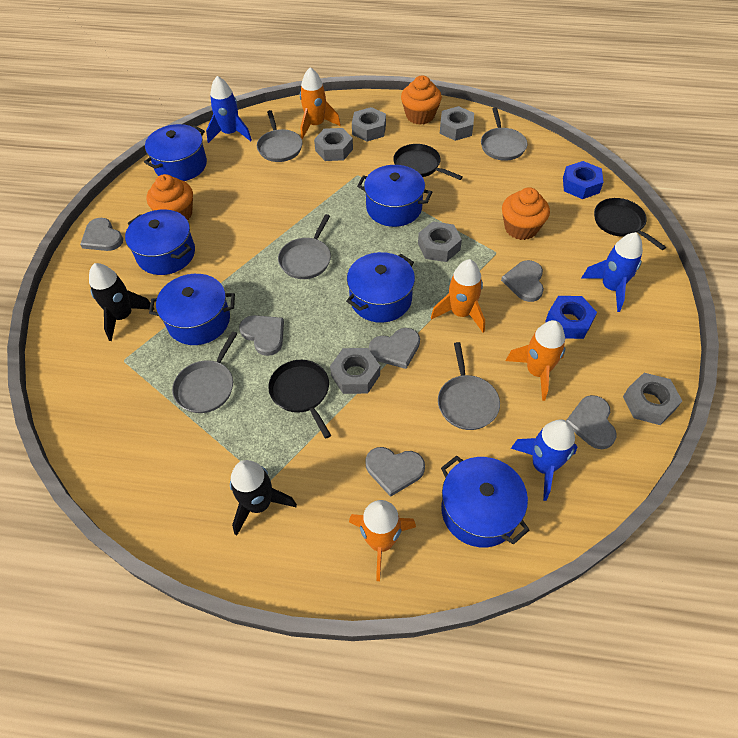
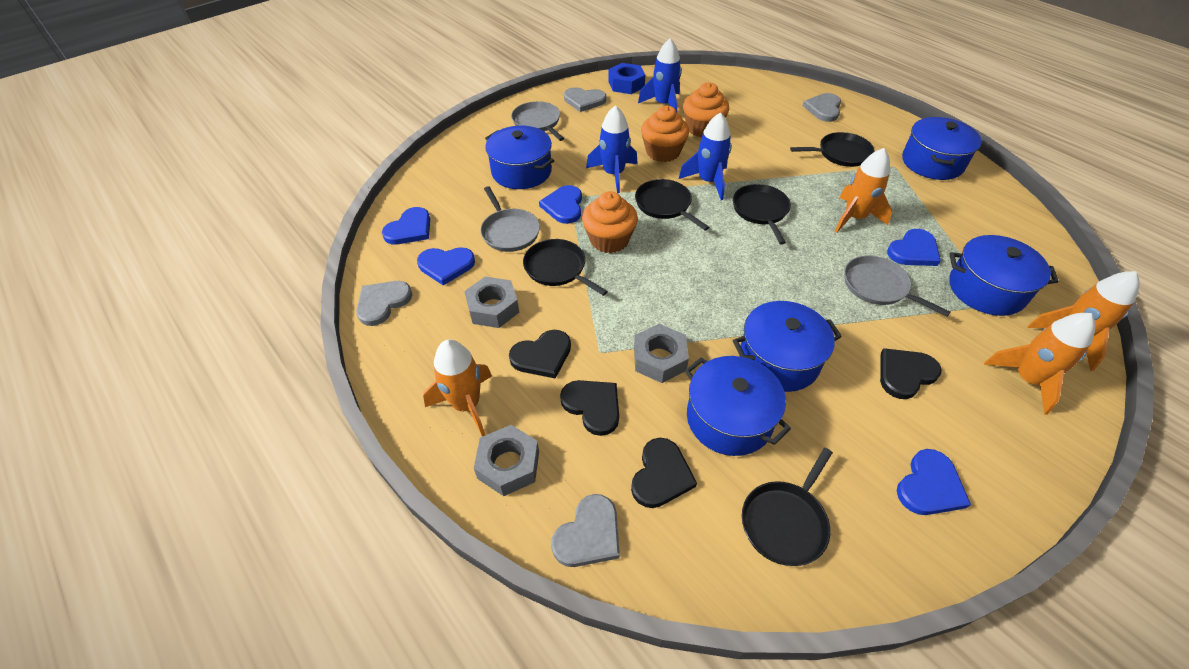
black heart: none = 0 -> [509,330,571,379] [560,380,619,436] [631,438,697,508] [880,348,942,399] = 4
black pan: [268,360,331,439] [393,144,463,180] [594,198,666,250] = 3 -> [523,239,608,296] [635,179,709,230] [733,184,791,245] [742,448,833,566] [790,132,874,167] = 5
black rocket: [89,263,154,341] [230,460,297,536] = 2 -> none = 0
blue heart: none = 0 -> [382,207,430,245] [417,247,475,285] [539,185,582,224] [887,229,941,266] [897,449,971,515] = 5
blue nut: [545,296,597,339] [563,161,603,199] = 2 -> [608,63,645,94] = 1
blue pot: [125,210,195,275] [144,124,207,181] [149,274,235,345] [346,252,415,323] [357,165,432,227] [441,456,529,547] = 6 -> [485,126,554,189] [685,356,791,456] [733,301,842,392] [902,117,982,180] [949,235,1058,316] = 5
grey heart: [80,218,123,251] [239,315,284,356] [365,447,425,497] [369,328,420,369] [501,260,544,302] [566,395,616,449] = 6 -> [356,281,412,326] [551,494,620,567] [564,87,606,112] [802,93,841,122] = 4
grey nut: [314,128,353,161] [330,348,380,394] [352,107,386,141] [418,221,462,262] [440,106,474,141] [623,373,682,425] = 6 -> [464,277,519,328] [474,425,539,496] [634,324,689,383] = 3
grey pan: [172,331,238,413] [257,110,302,162] [278,214,331,279] [438,342,500,430] [481,107,528,161] = 5 -> [480,186,540,252] [511,101,564,141] [844,255,950,317] = 3

